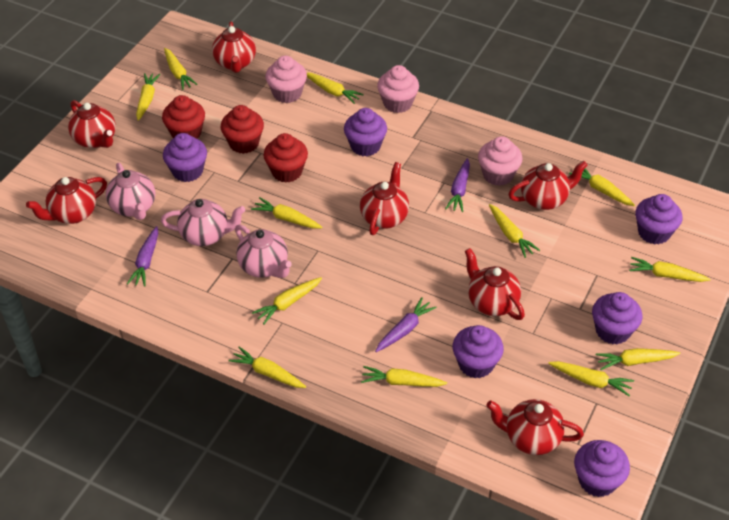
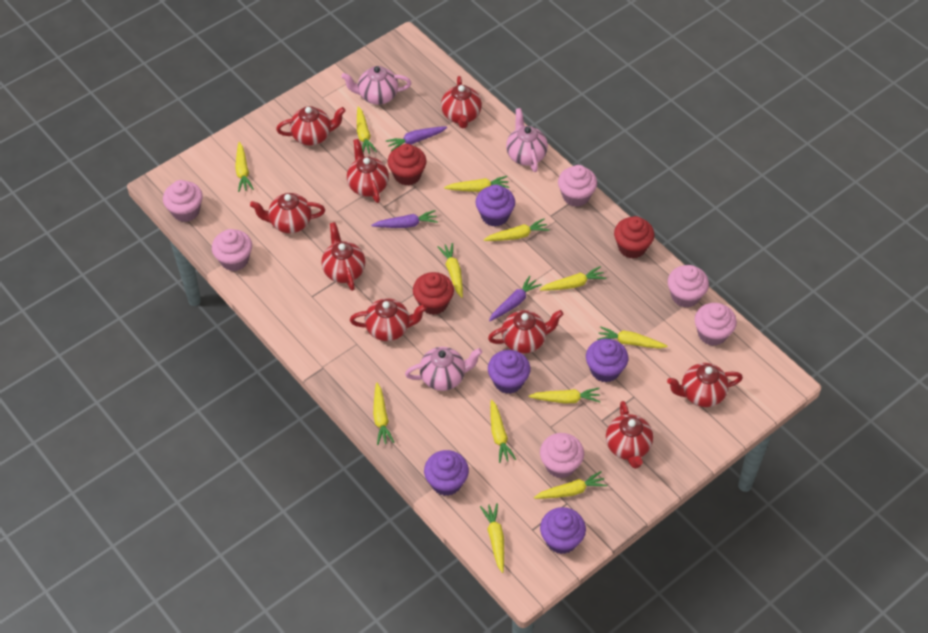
pink cupcake: [265,56,307,103] [377,65,419,113] [478,136,523,186] = 3 -> [163,180,203,222] [212,229,252,271] [540,433,584,478] [558,165,597,207] [668,265,709,308] [695,303,737,346] = 6
purple cupcake: [163,133,207,182] [344,108,387,157] [452,325,504,378] [574,440,630,497] [592,292,643,345] [635,194,682,245] = 6 -> [424,450,469,496] [476,184,515,227] [488,350,530,394] [540,507,586,554] [586,339,628,382] = 5
red teapot: [26,177,107,224] [68,100,116,148] [212,22,256,73] [360,162,409,235] [465,248,525,320] [486,399,584,455] [508,161,588,210] = 7 -> [250,193,325,233] [276,106,346,146] [321,222,365,291] [347,139,389,203] [350,298,427,341] [441,76,482,128] [488,310,563,353] [606,401,653,469] [667,363,743,407] = 9

